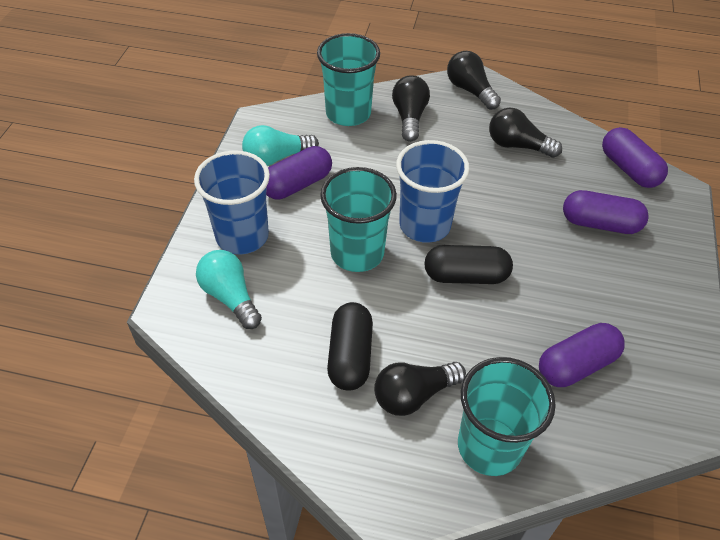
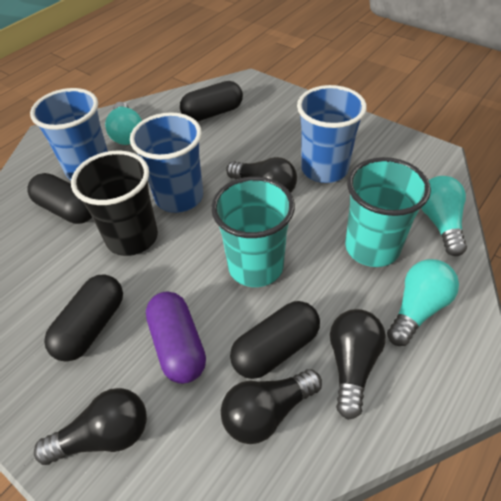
black capsule: [327,302,373,391] [424,245,513,284] = 2 -> [27,173,92,224] [44,275,123,362] [180,81,243,121] [230,301,320,379] = 4
black cup: none = 0 -> [71,151,158,256] = 1
blue cup: [194,151,270,254] [396,140,470,243] = 2 -> [30,88,108,180] [130,112,203,213] [297,85,367,183] = 3
purple capsule: [266,146,332,199] [539,323,625,387] [563,190,649,234] [602,127,668,188] = 4 -> [146,292,206,384] = 1
turquoise cup: [317,33,380,126] [320,167,397,272] [458,357,556,476] = 3 -> [211,177,295,287] [345,157,431,267] = 2
turquoise light bulb: [196,250,262,329] [242,125,319,166] = 2 -> [105,102,142,145] [387,259,459,346] [421,176,467,256] = 3

